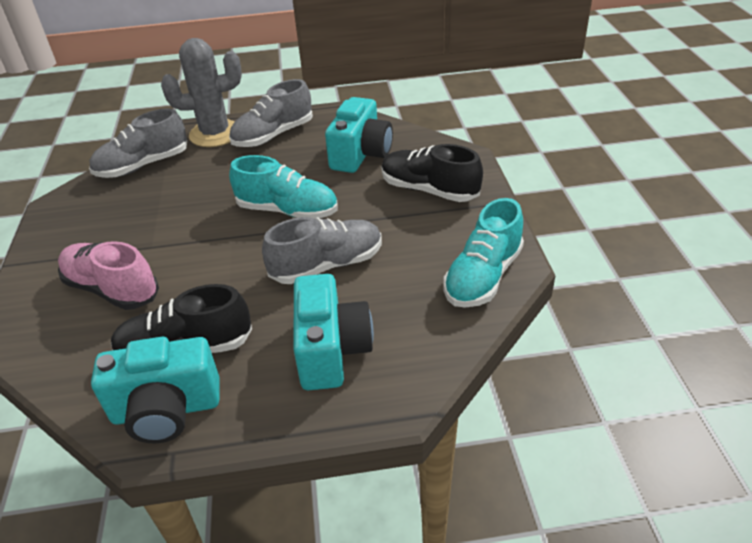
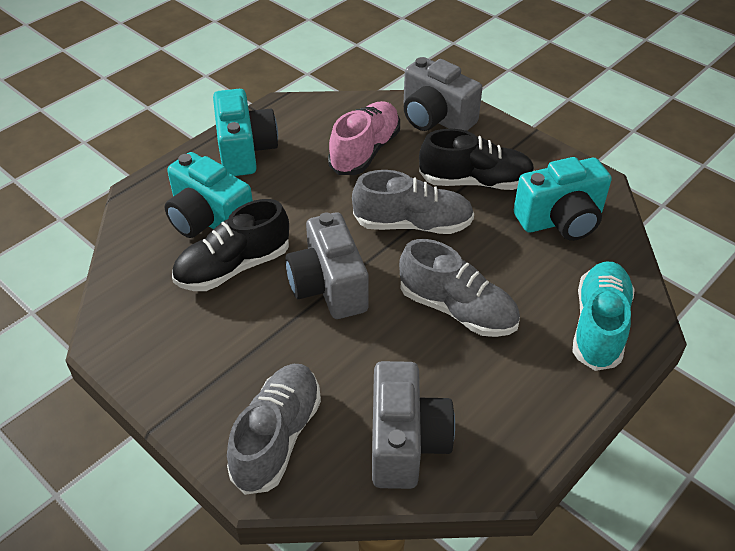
grey cactus: [161,38,242,147] = 1 -> none = 0
grey camera: none = 0 -> [285,212,368,319] [372,361,455,489] [404,57,482,131] = 3
turquoise shoe: [229,155,338,219] [443,198,524,308] = 2 -> [573,262,635,371] = 1

